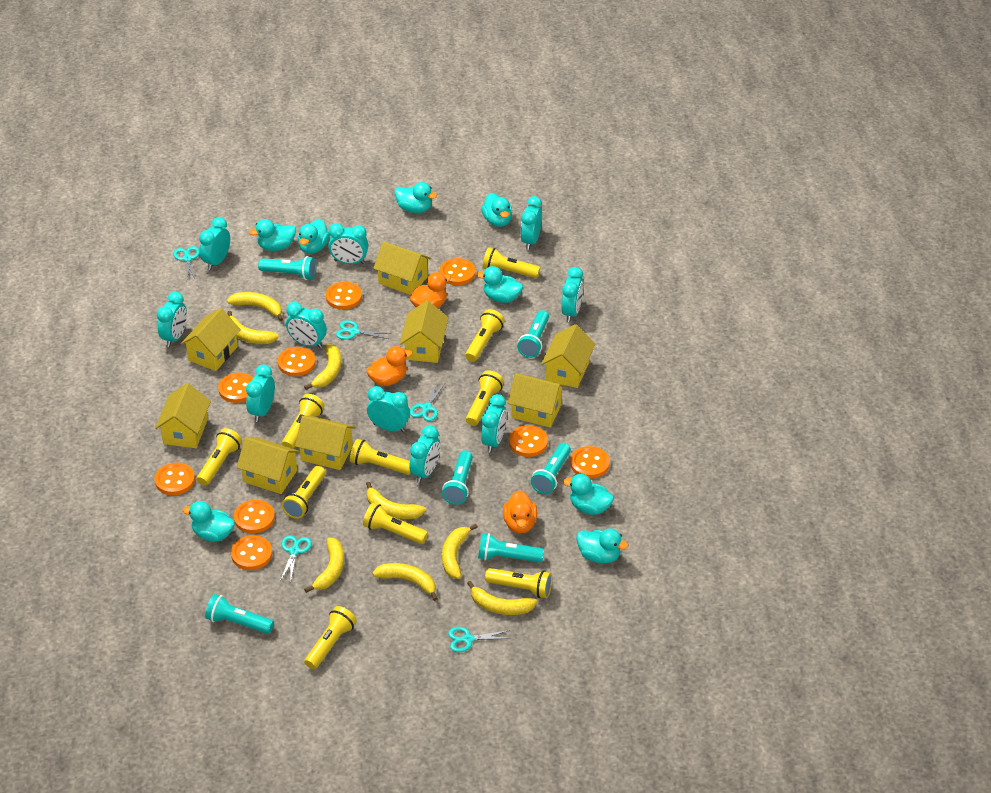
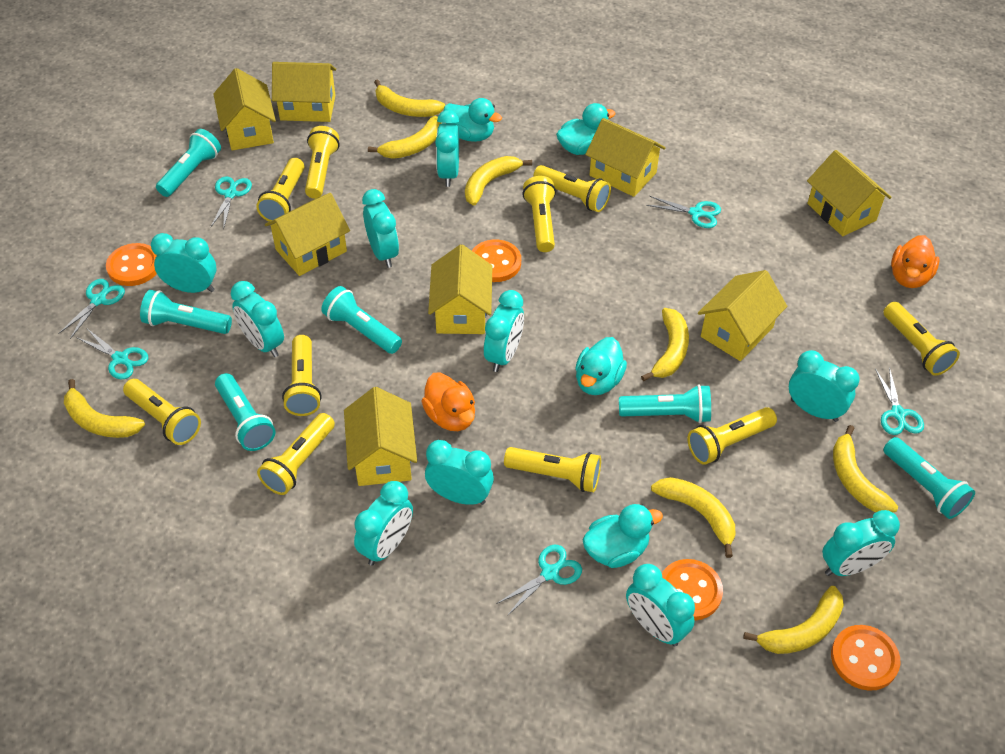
orange button: [155,463,195,495] [218,373,253,403] [231,535,272,570] [234,500,275,534] [278,347,316,376] [326,282,362,310] [440,258,475,285] [509,425,548,457] [570,446,610,478] = 9 -> [106,243,157,286] [472,239,521,282] [662,559,723,621] [831,625,900,691] = 4
orange duck: [366,346,413,386] [410,272,451,308] [503,490,537,533] = 3 -> [421,372,475,431] [891,235,939,288] = 2
turquoise duck: [183,501,235,542] [249,219,296,251] [298,219,330,254] [394,182,437,213] [477,266,523,303] [481,193,512,227] [563,474,614,515] [576,529,628,563] = 8 -> [444,98,502,142] [556,103,616,155] [575,337,627,395] [583,504,663,568] = 4
turquoise scissors: [173,246,200,280] [280,535,312,581] [336,320,390,340] [410,383,445,421] [448,627,512,652] = 5 -> [58,279,125,339] [76,329,148,379] [211,176,252,230] [496,545,582,616] [646,196,721,228] [875,367,924,435] = 6

